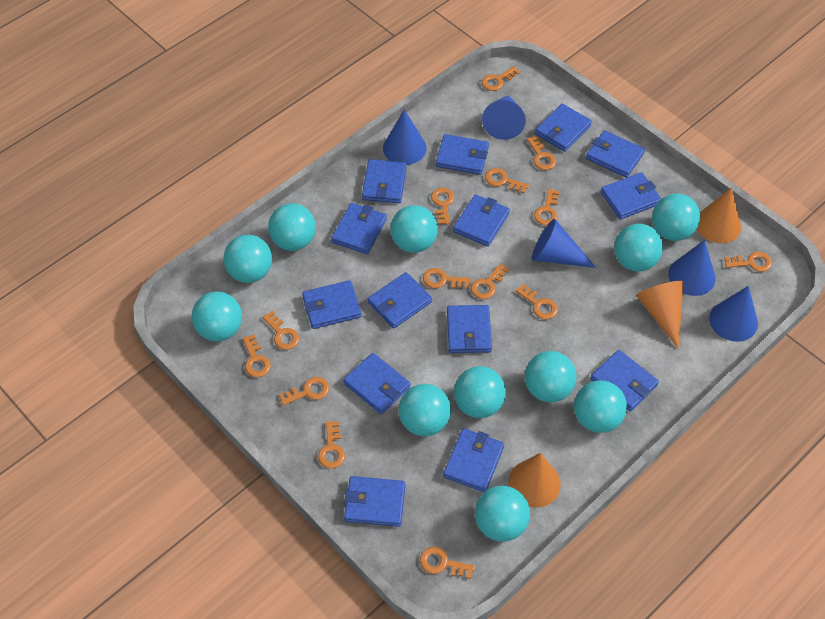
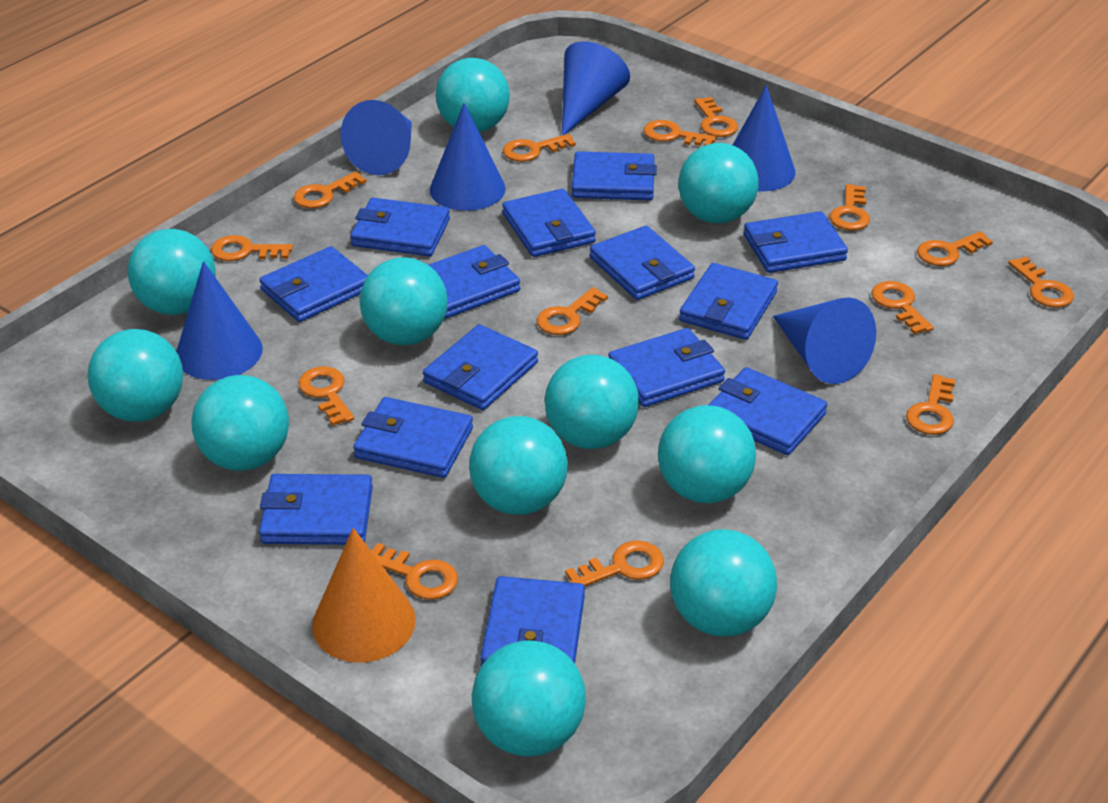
blue cone: [383,109,426,165] [482,95,526,140] [532,219,596,268] [668,240,716,296] [709,286,758,342] = 5 -> [176,261,263,380] [341,100,412,175] [430,103,506,211] [562,41,630,135] [733,85,795,192] [773,297,876,384] = 6
orange cone: [508,453,561,508] [636,281,684,349] [697,187,741,243] = 3 -> [312,528,416,662] = 1

